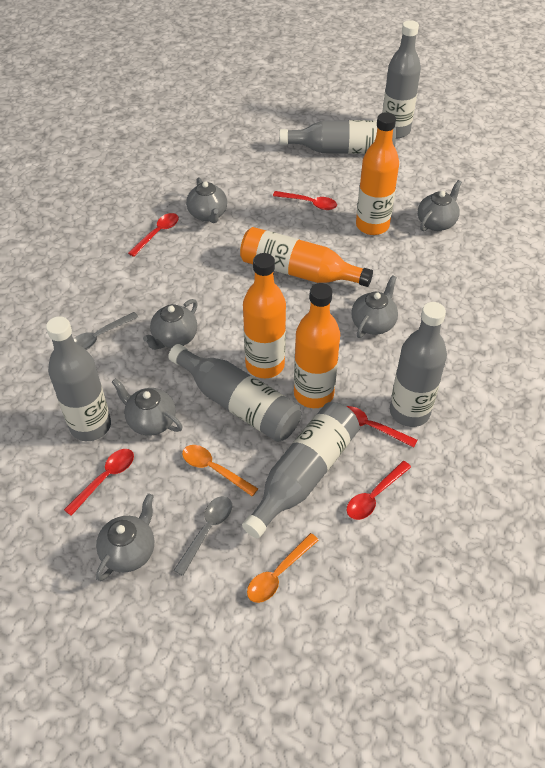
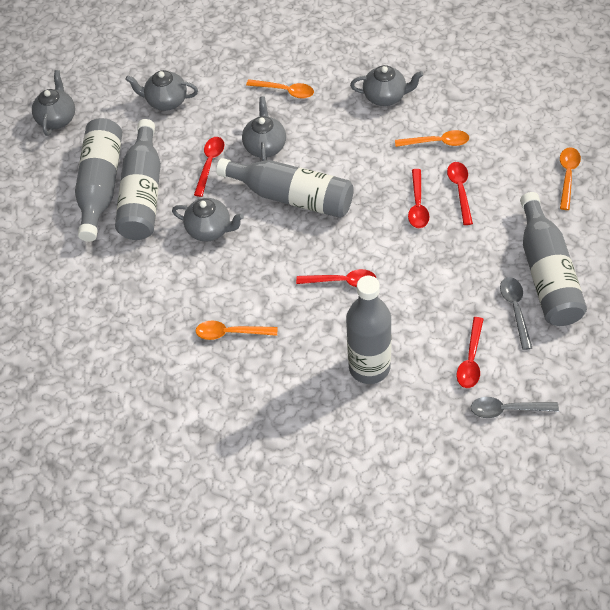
grey bottle: [46,316,111,441] [168,344,301,442] [242,402,360,538] [279,120,396,154] [382,20,421,138] [390,302,447,427] = 6 -> [75,118,122,242] [115,119,161,240] [216,158,354,218] [346,276,391,384] [520,192,587,326] = 5
grey teapot: [96,493,154,581] [112,378,183,436] [143,299,198,350] [186,178,227,223] [351,275,398,338] [418,180,462,231] = 6 -> [32,70,75,136] [125,70,198,111] [172,198,244,242] [242,96,286,161] [350,65,423,106] = 5
orange bottle: [240,227,373,287] [243,253,286,378] [294,283,340,408] [356,112,399,235] = 4 -> none = 0
orange spoon: [182,445,258,496] [247,533,319,603] = 2 -> [196,320,278,340] [246,79,314,99] [395,130,469,147] [560,148,581,210] = 4

